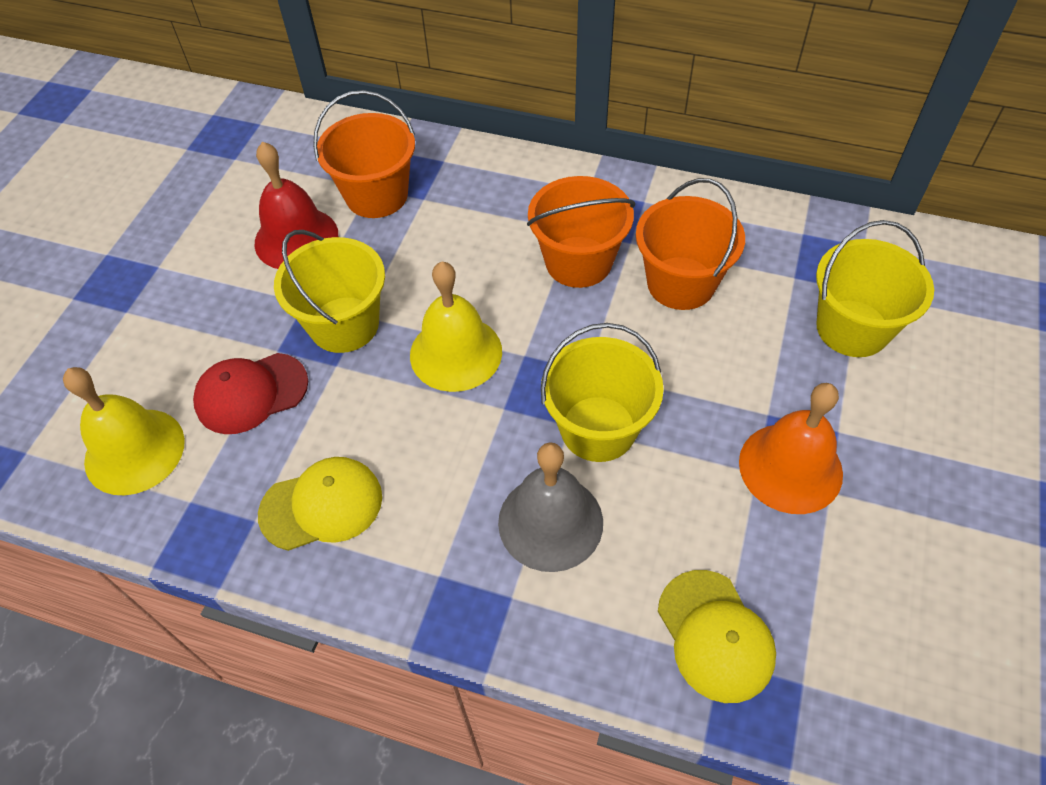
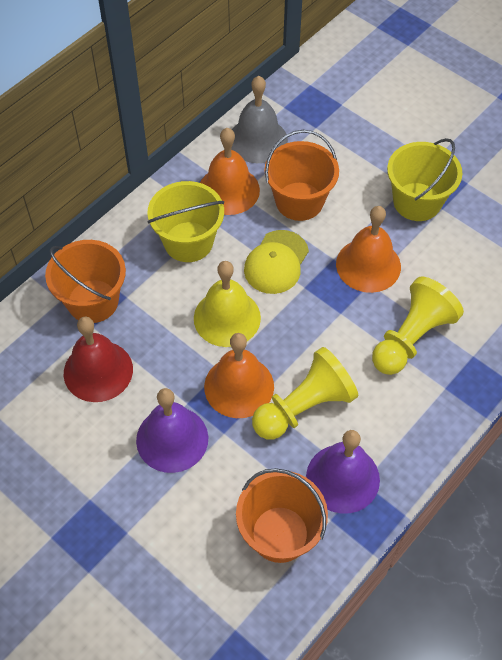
orange bell: [739,383,843,514] = 1 -> [200,128,260,215] [204,333,274,418] [336,206,401,293] = 3
purple bell: none = 0 -> [136,388,208,473] [306,430,380,514] = 2
red cap: [193,353,308,434] = 1 -> none = 0
yellow bell: [63,367,185,495] [410,262,502,392] = 2 -> [194,261,261,347] = 1
yellow bucket: [274,230,385,353] [541,323,664,462] [816,220,934,357] = 3 -> [147,181,224,262] [387,138,462,221] = 2
yellow cap: [258,457,382,551] [658,570,776,703] = 2 -> [244,230,309,294] = 1
yellow pawn: none = 0 -> [252,347,358,440] [372,277,464,375] = 2

